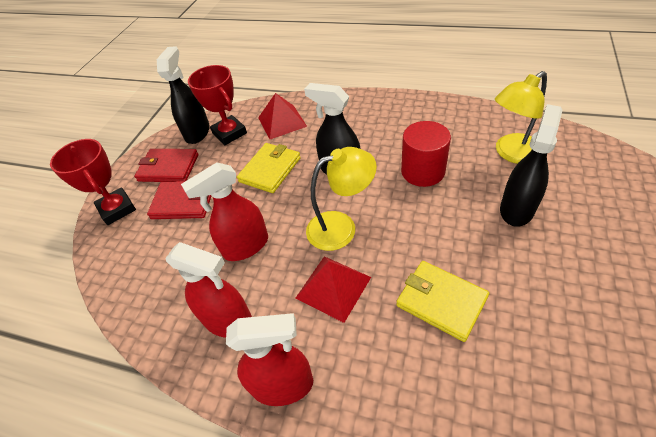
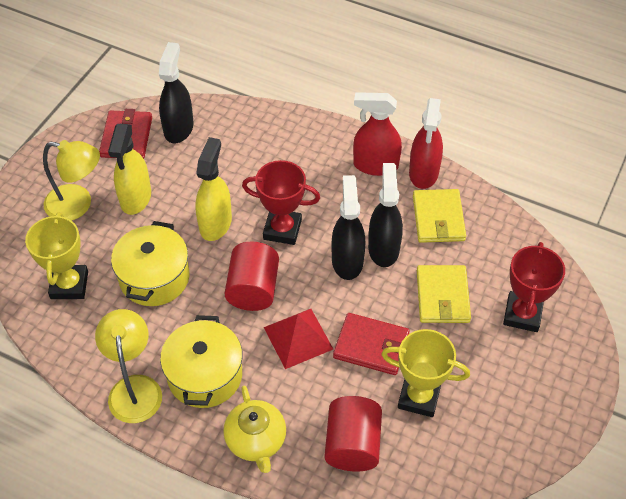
red cylinder: [401,121,451,187] = 1 -> [224,242,279,311] [325,396,382,471] = 2
red pyramid: [258,93,307,139] [296,256,371,323] = 2 -> [264,309,333,369] = 1
red spray bottle: [165,242,252,338] [181,162,268,261] [226,313,313,406] = 3 -> [353,92,402,176] [409,98,443,189] = 2
yellow pot: none = 0 -> [111,221,189,306] [160,315,242,408] = 2
yellow spray bottle: none = 0 -> [108,123,151,215] [195,137,232,241] = 2
yellow teapot: none = 0 -> [223,386,286,473] = 1
yellow trophy: none = 0 -> [25,212,88,299] [381,329,470,417] = 2

